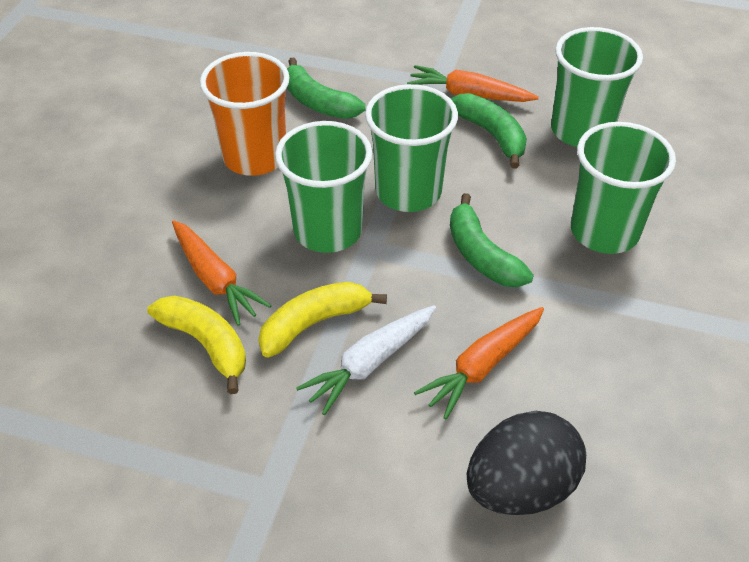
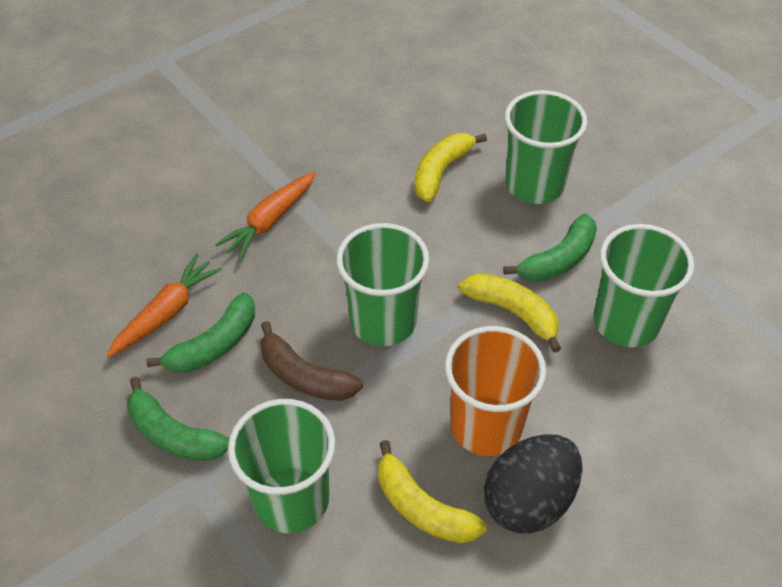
brown banana: none = 0 -> [260,321,363,401] = 1
orange carrot: [172,220,272,326] [407,65,539,102] [414,307,544,419] = 3 -> [107,254,222,357] [215,171,316,260] = 2
white carrot: [296,305,436,415] = 1 -> none = 0
yellow banana: [147,296,246,394] [258,282,387,357] = 2 -> [378,440,487,544] [414,133,487,202] [459,273,561,353] = 3

